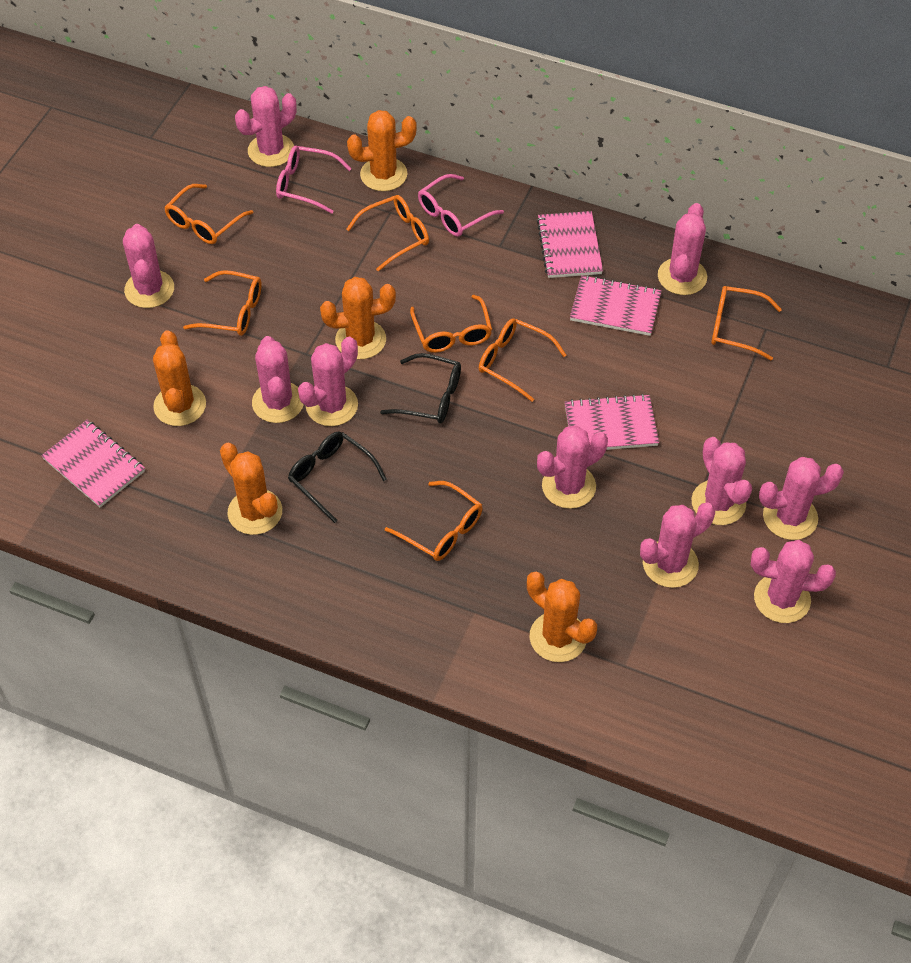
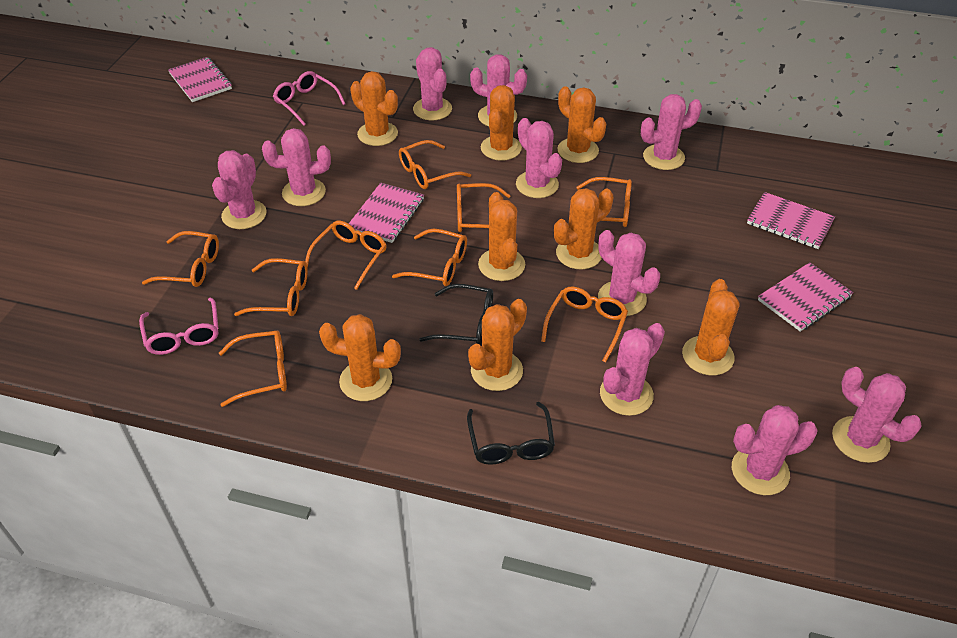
orange cactus: [153,330,206,426] [220,443,282,535] [320,277,396,359] [347,110,417,191] [527,572,597,662] = 5 -> [319,314,401,401] [350,71,398,146] [468,299,527,391] [478,192,525,281] [481,85,522,161] [554,188,613,269] [557,86,607,163] [682,279,739,375] = 8
orange glasses: [164,184,253,244] [183,270,262,336] [346,195,429,271] [385,481,482,561] [410,295,492,353] [479,318,566,402] [711,286,782,361] = 7 -> [142,231,219,287] [219,330,287,407] [234,258,308,316] [305,220,386,290] [392,229,467,286] [399,140,471,189] [457,183,511,232] [541,287,628,363] [576,177,632,227] = 9

